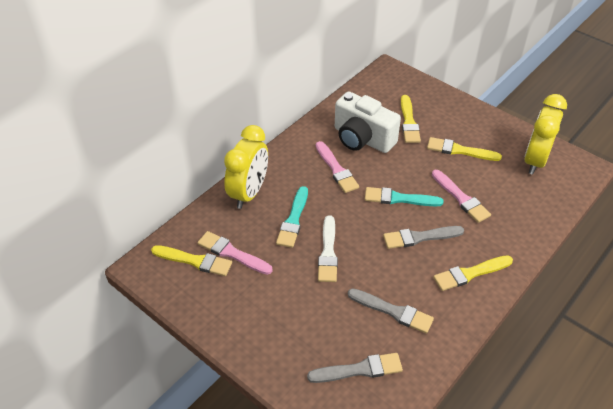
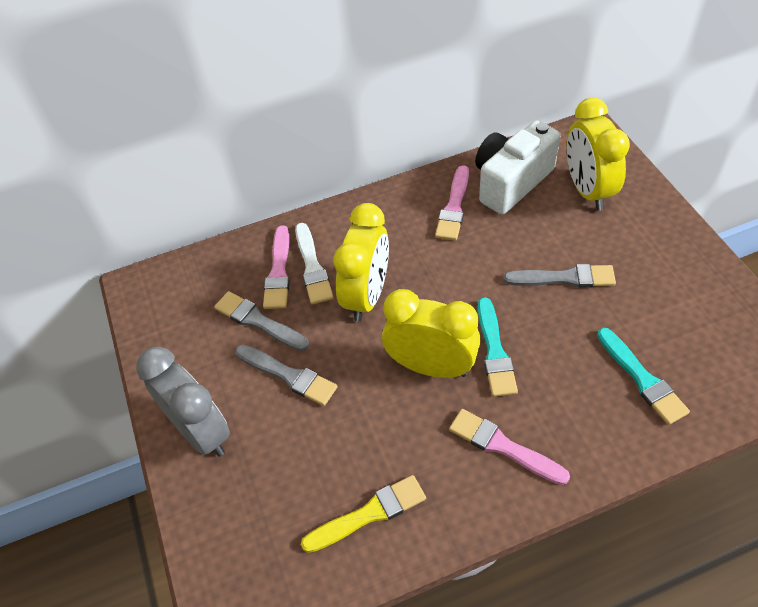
grey clock: none = 0 -> [136,347,230,457] = 1
yellow brush: [151,245,232,276] [401,95,421,143] [427,137,502,161] [433,255,513,291] = 4 -> [301,475,426,553] = 1
yellow clock: [224,125,268,209] [525,94,567,175] = 2 -> [334,203,389,322] [382,289,481,378] [567,97,630,211] = 3

